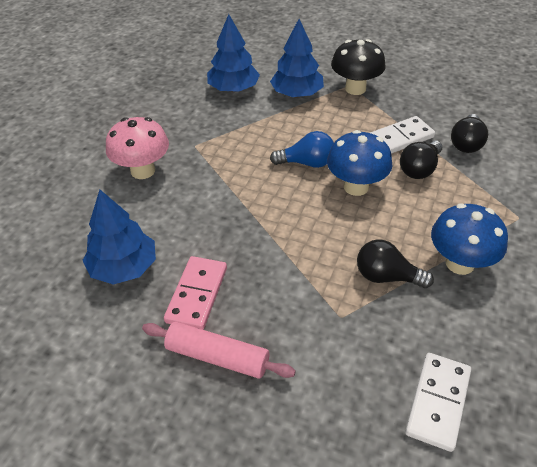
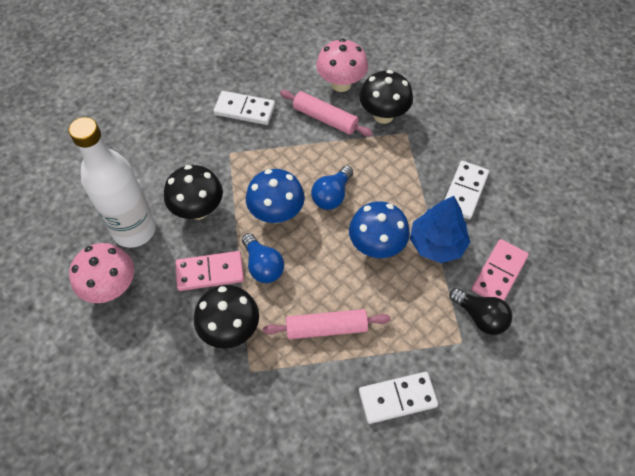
black light bulb: [357,239,434,288] [400,140,442,179] [451,114,488,153] = 3 -> [449,288,513,335] = 1
black mushroom: [331,39,386,95] = 1 -> [164,165,223,220] [194,285,259,349] [359,70,413,124] = 3
blue light bulb: [270,131,334,168] = 1 -> [242,233,284,283] [311,166,353,210] = 2
blue tree: [82,190,156,285] [207,14,260,92] [270,19,324,97] = 3 -> [410,196,470,263] = 1
pink domino: [164,256,227,330] = 1 -> [175,251,244,291] [471,239,529,300] = 2
pink mushroom: [106,117,169,179] = 1 -> [69,243,134,303] [316,38,368,92] = 2
pink rolling pin: [142,322,296,379] = 1 -> [263,309,390,339] [280,90,373,136] = 2
white bottle: none = 0 -> [68,117,156,248] = 1
white domino: [370,116,435,154] [405,353,471,452] = 2 -> [213,91,275,125] [359,372,438,424] [445,161,489,219] = 3

